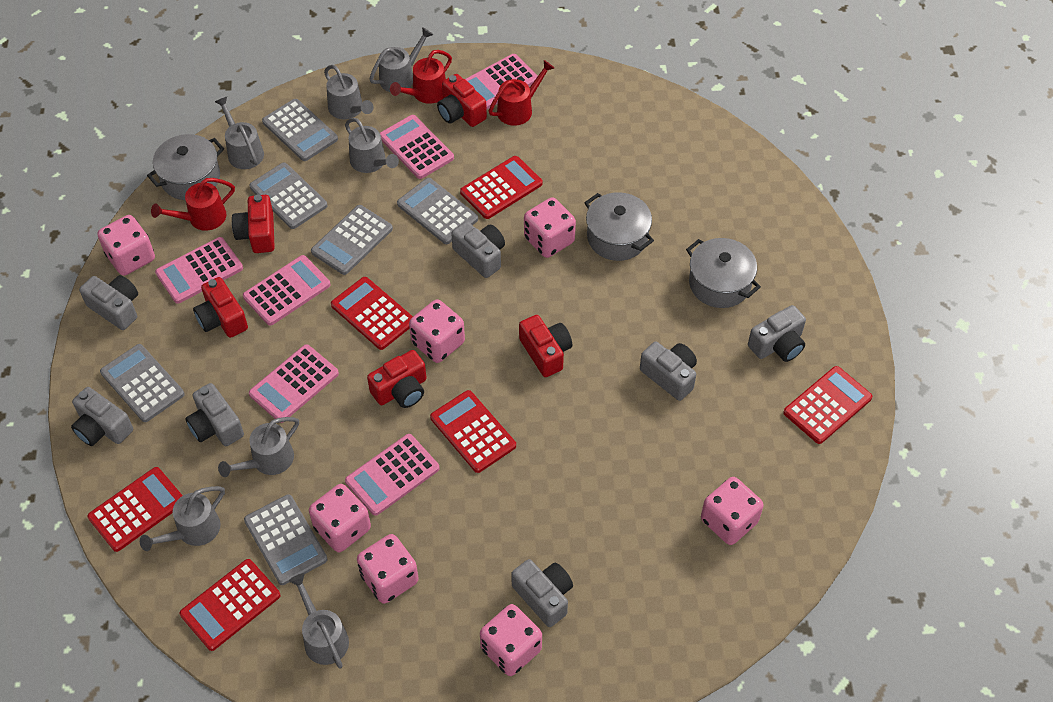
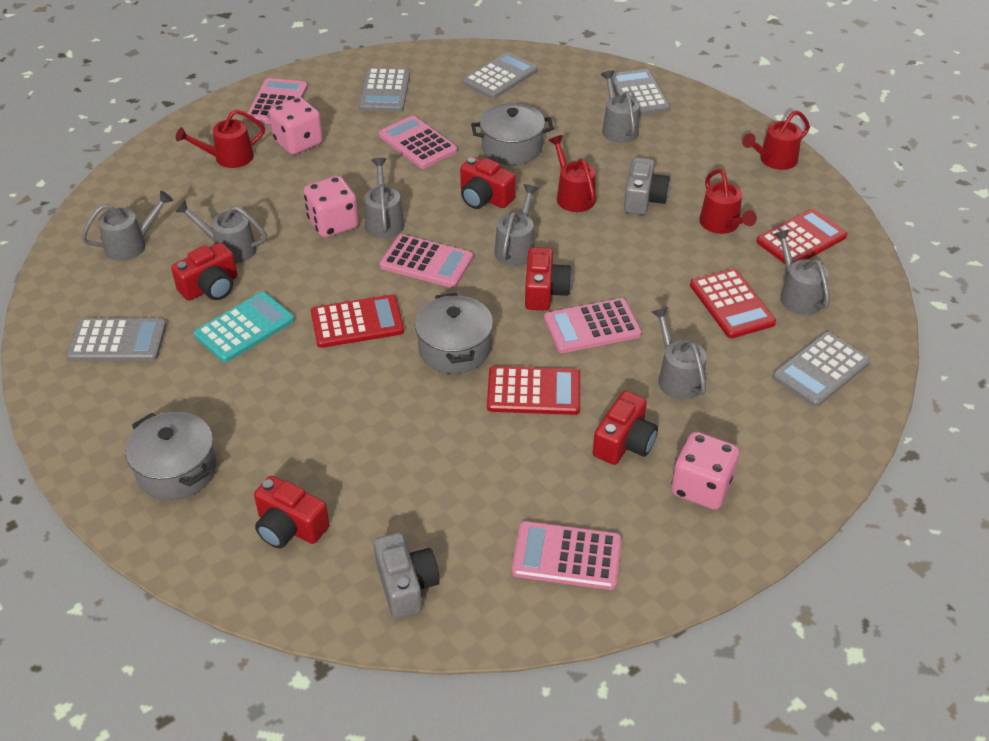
grey calculator: [100,344,185,422] [244,494,327,585] [249,163,328,229] [262,99,338,161] [311,205,393,275] [397,178,478,244] = 6 -> [67,318,166,361] [359,67,410,112] [462,52,538,99] [611,69,670,115] [772,332,870,407] = 5
grey camera: [71,387,133,446] [79,275,138,330] [185,383,244,446] [451,221,505,278] [511,559,573,627] [640,342,697,401] [748,305,806,362] = 7 -> [374,532,440,619] [624,157,670,215] = 2
pink calculator: [155,237,243,304] [243,255,330,325] [249,344,339,423] [345,434,440,516] [380,115,454,179] [466,54,538,109] = 6 -> [246,78,308,124] [379,116,457,169] [380,234,473,288] [512,521,622,590] [544,298,642,353] = 5
pink dice: [97,215,155,276] [309,484,371,552] [357,534,419,604] [409,299,465,363] [480,604,542,676] [524,197,576,258] [701,477,764,545] = 7 -> [269,97,323,155] [304,176,359,238] [671,432,739,510] = 3
red calculator: [87,467,183,552] [180,559,280,651] [331,277,413,350] [430,390,516,473] [460,156,543,219] [783,366,872,444] = 6 -> [311,295,404,348] [487,366,580,415] [690,268,776,338] [756,209,848,265] = 4
red watering can: [151,178,235,231] [390,50,452,104] [489,60,554,126] = 3 -> [176,109,265,168] [549,135,596,212] [699,169,757,234] [742,110,810,170] = 4
turquoise calculator: none = 0 -> [194,292,294,363] = 1

